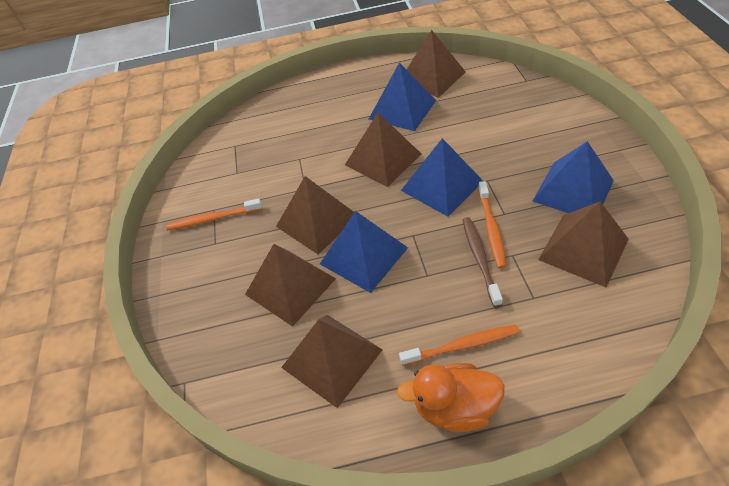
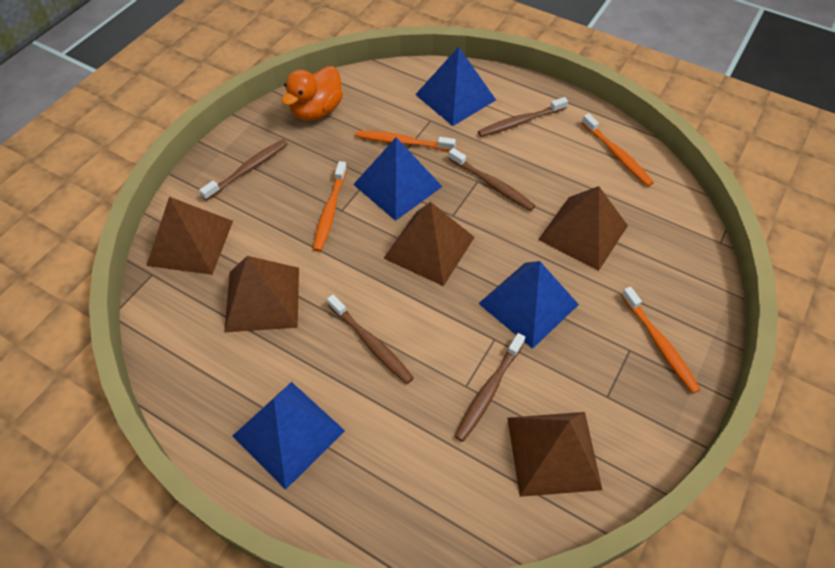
brown pyramid: [245,244,336,327] [276,176,354,254] [281,315,383,408] [345,113,421,187] [407,30,466,98] [538,201,629,287] = 6 -> [146,197,233,275] [224,256,299,332] [383,202,475,286] [507,412,602,497] [538,186,628,271] = 5
brown toothbrush: [462,217,503,307] = 1 -> [199,139,288,201] [327,295,414,384] [448,148,536,211] [455,333,525,442] [478,97,568,137] = 5
orange toothbrush: [166,198,262,230] [399,325,520,366] [478,181,507,269] = 3 -> [313,161,347,252] [356,130,456,151] [582,113,654,186] [621,287,701,393] = 4

